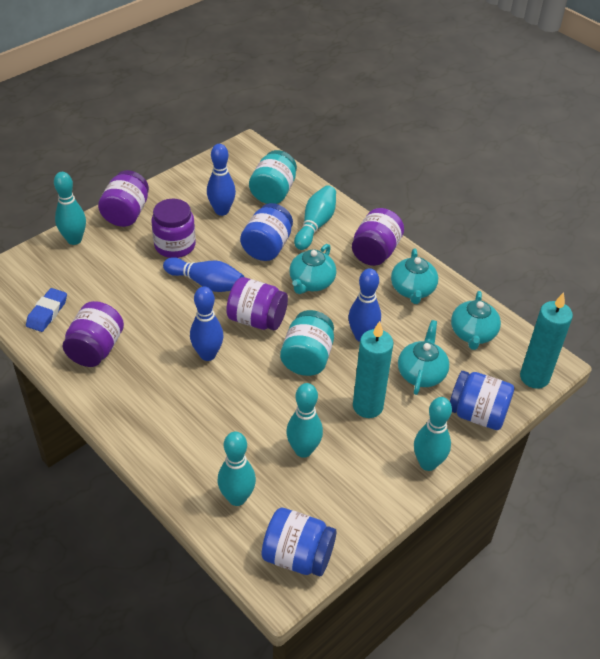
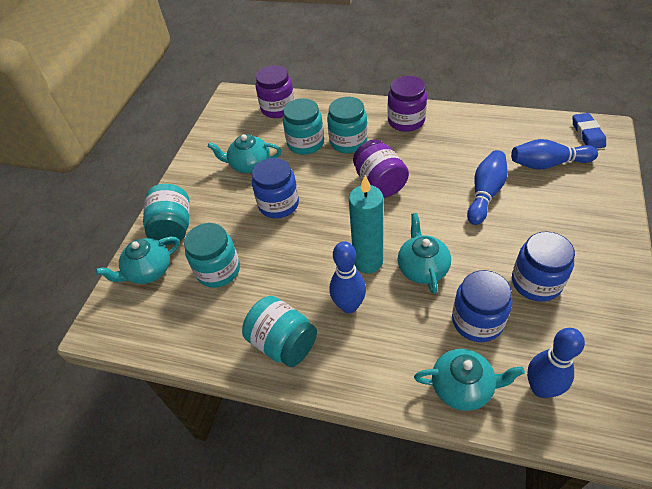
purple jar: [62,301,124,367] [98,170,149,227] [152,199,196,258] [226,277,288,330] [352,208,404,266] = 5 -> [256,65,295,118] [353,139,409,198] [387,76,427,132] = 3
turquoise bowling pin: [54,172,86,245] [218,432,256,506] [286,383,323,458] [294,185,336,250] [414,397,452,471] = 5 -> none = 0
turquoise candle: [353,321,393,418] [520,292,573,389] = 2 -> [349,175,383,273] = 1
turquoise jar: [249,150,297,204] [280,310,334,376] = 2 -> [143,184,190,245] [184,223,240,288] [242,296,317,367] [283,98,324,155] [327,97,368,153] = 5

